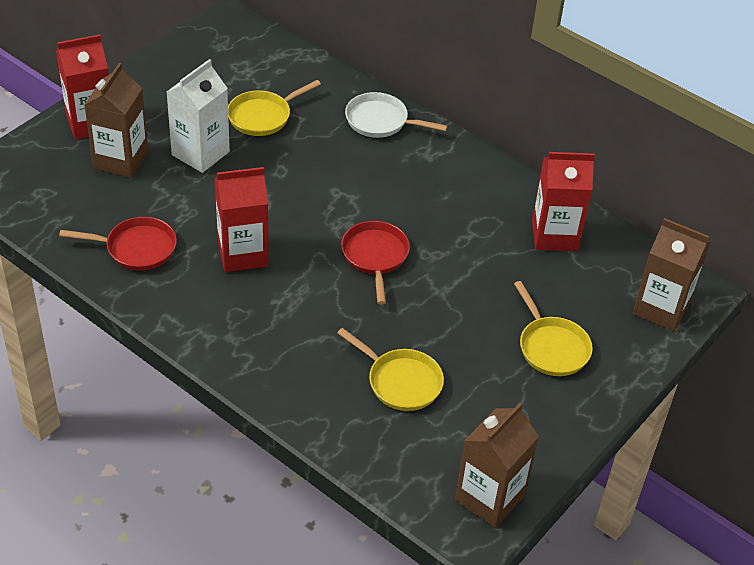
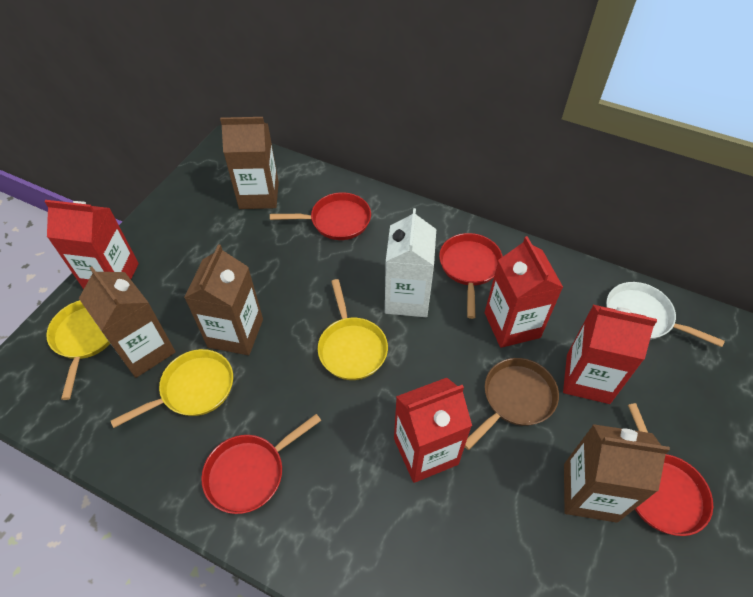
brown carton: [84,63,148,178] [455,403,539,528] [633,218,710,332] = 3 -> [79,267,176,378] [184,244,263,355] [220,117,279,209] [564,424,670,523] = 4
brown pan: none = 0 -> [465,358,559,450] = 1
red carton: [56,34,109,140] [215,167,269,272] [532,152,595,251] = 3 -> [44,200,139,289] [394,378,472,483] [485,236,563,348] [563,305,657,404] = 4
red pan: [59,217,177,271] [341,221,410,305] = 2 -> [201,414,321,514] [270,192,371,240] [439,233,503,319] [628,403,713,536] = 4

